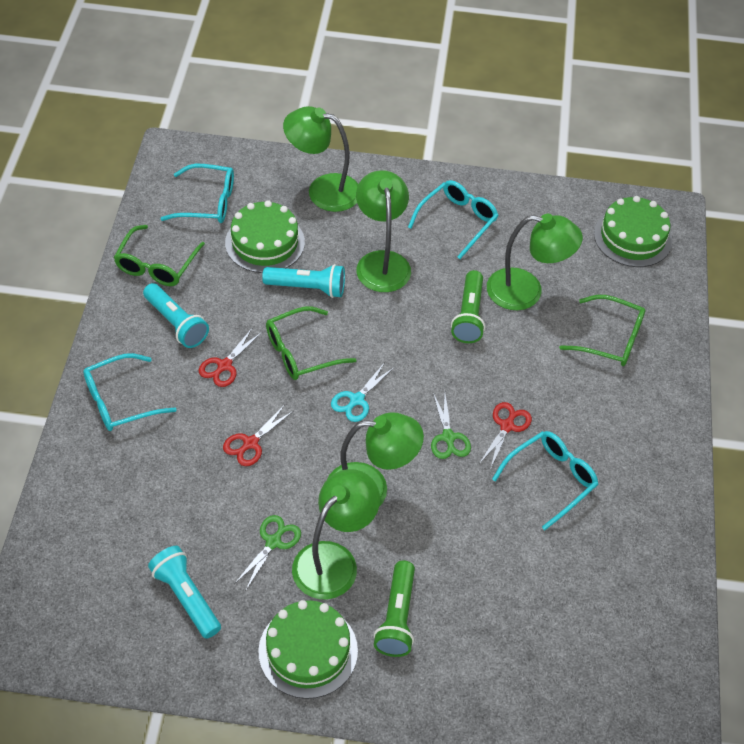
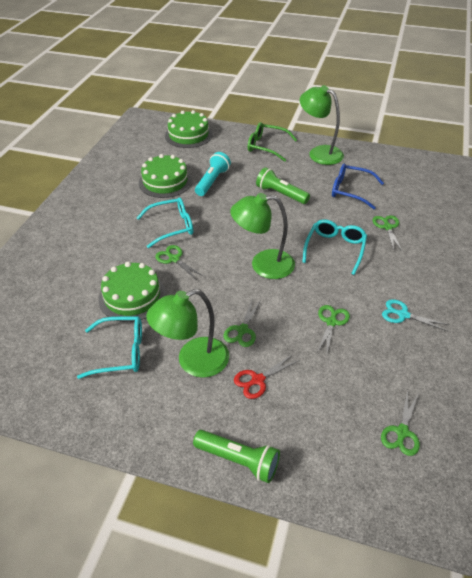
blue glasses: none = 0 -> [332,164,384,209] = 1
green glasses: [114,225,205,286] [266,306,356,380] [559,295,646,366] = 3 -> [248,122,297,162] = 1
green lamp: [283,106,359,212] [292,469,380,599] [326,412,424,507] [356,170,411,292] [487,214,583,310] = 5 -> [146,289,229,378] [230,193,295,279] [300,85,344,165] = 3
green scissors: [234,515,301,590] [431,393,471,459] = 2 -> [155,245,203,280] [224,297,261,347] [317,305,350,353] [373,215,402,251] [381,390,420,456] = 5
red scissors: [199,327,262,387] [223,405,293,466] [479,402,532,467] = 3 -> [234,354,300,399] = 1
turquoise flashlight: [143,283,209,348] [148,546,221,639] [262,264,345,298] = 3 -> [195,152,231,196] = 1
turquoise glasses: [83,353,177,431] [160,164,234,223] [408,180,499,259] [492,431,598,530] = 4 -> [77,316,142,379] [137,197,193,248] [302,219,367,275] = 3

